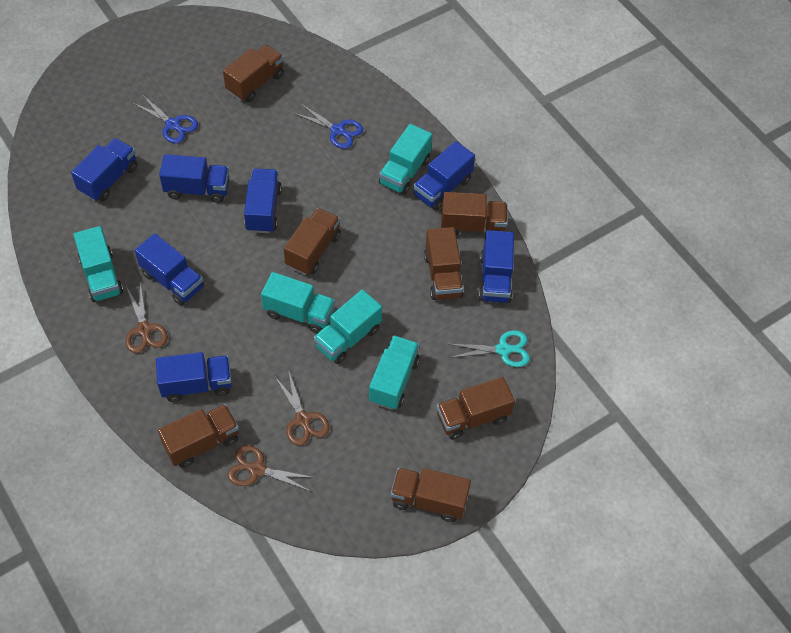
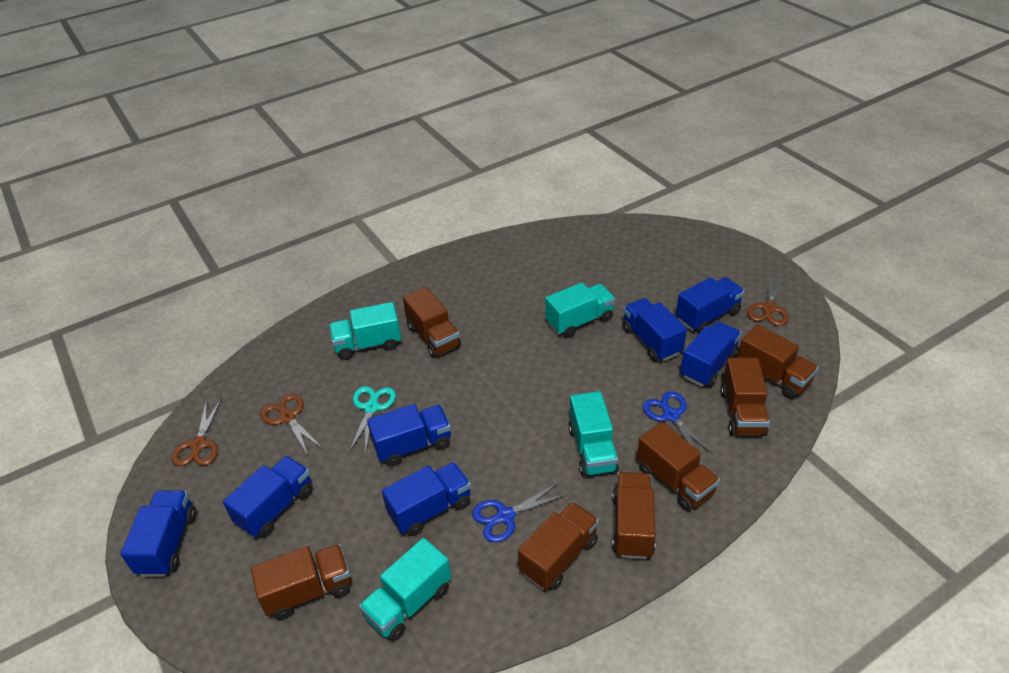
turquoise truck: [73,226,123,302] [261,272,335,333] [314,290,382,364] [369,335,420,410] [379,124,432,195] = 5 -> [329,302,401,360] [359,538,451,641] [545,283,615,338] [569,391,619,476] = 4

